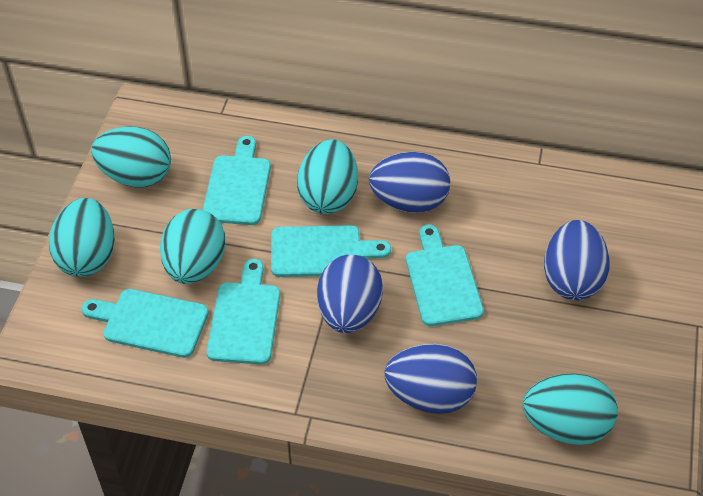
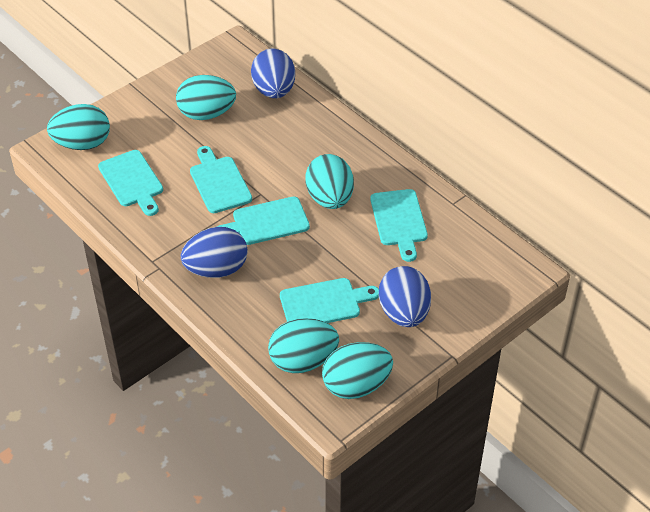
blue egg: [317,255,383,333] [369,152,450,213] [384,344,477,414] [544,220,610,300] = 4 -> [181,227,248,278] [251,49,295,98] [379,266,431,327] = 3

